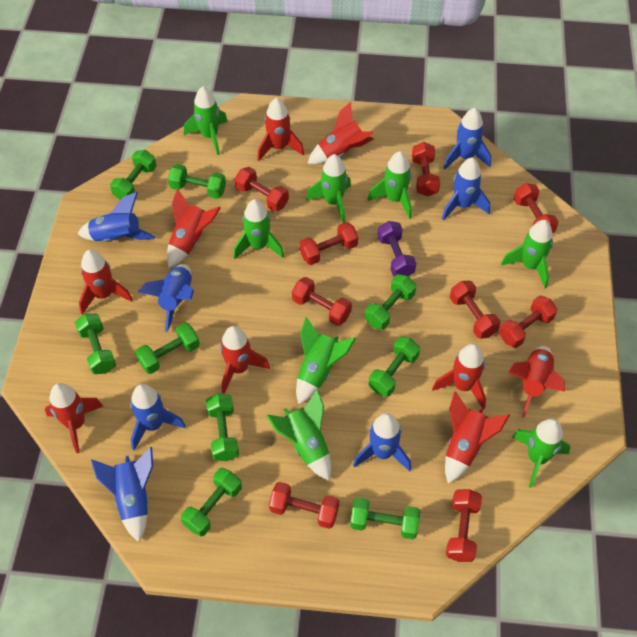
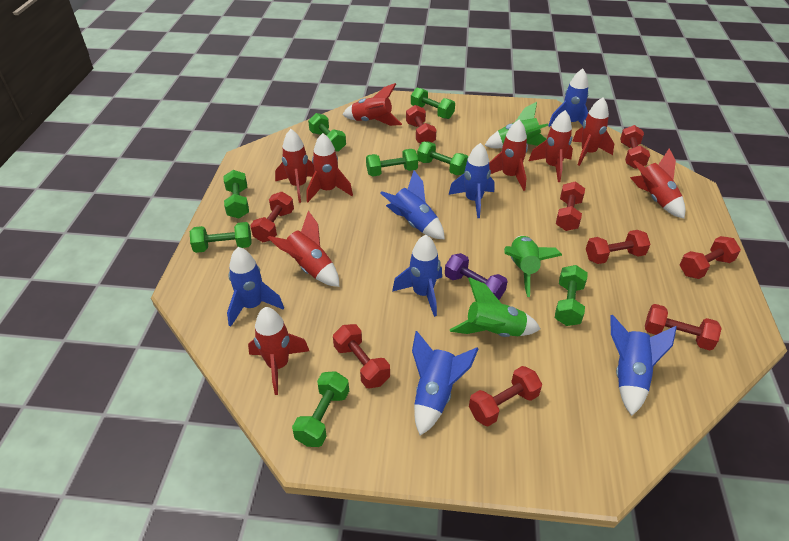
green dumbbell: [75,314,116,374] [110,150,156,200] [135,322,200,374] [168,164,226,199] [181,468,242,536] [206,394,239,461] [350,497,420,539] [365,274,416,330] [369,336,420,397] = 9 -> [190,222,252,253] [223,170,249,219] [292,371,349,447] [308,113,346,152] [366,149,418,177] [411,87,455,119] [417,141,468,175] [555,265,588,326] = 8
green rocket: [184,86,228,155] [233,199,284,260] [266,389,331,480] [296,317,356,404] [306,154,351,223] [367,151,412,219] [501,220,553,288] [512,419,570,488] = 8 -> [450,277,540,337] [484,102,548,148] [504,236,562,297] = 3

